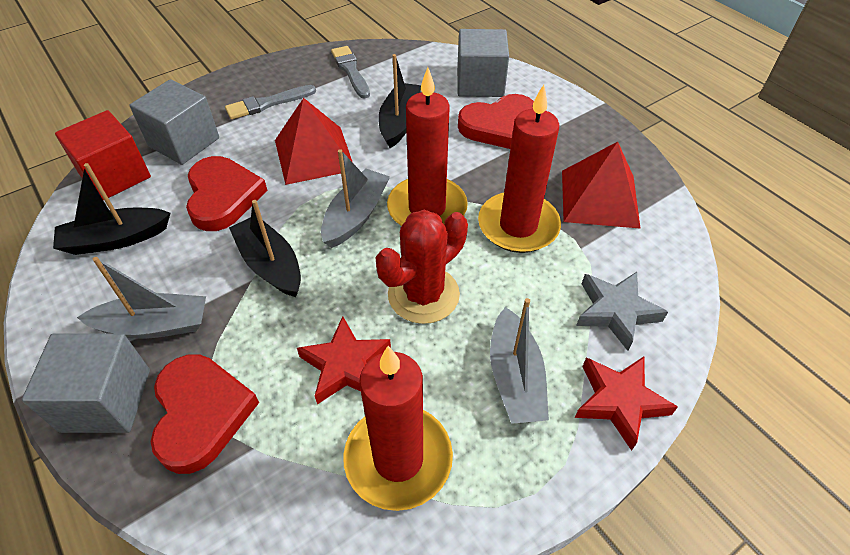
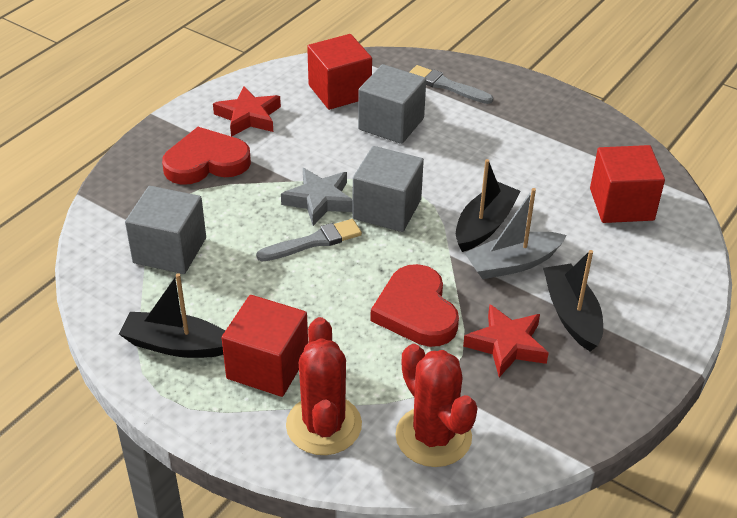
grey boat: [77,257,206,339] [321,149,390,248] [490,298,549,424] = 3 -> [464,188,567,279] = 1
red cactus: [375,210,468,324] = 1 -> [286,317,362,455] [395,344,477,467] = 2
red candle: [343,346,453,511] [387,67,468,226] [478,85,561,253] = 3 -> none = 0
red cube: [55,110,151,200] = 1 -> [222,295,308,397] [307,34,372,110] [590,145,665,223] = 3
red heart: [151,354,259,474] [186,156,268,231] [458,94,534,149] = 3 -> [162,127,251,185] [370,264,459,347] = 2
red pyramid: [275,98,352,185] [562,142,641,229] = 2 -> none = 0

